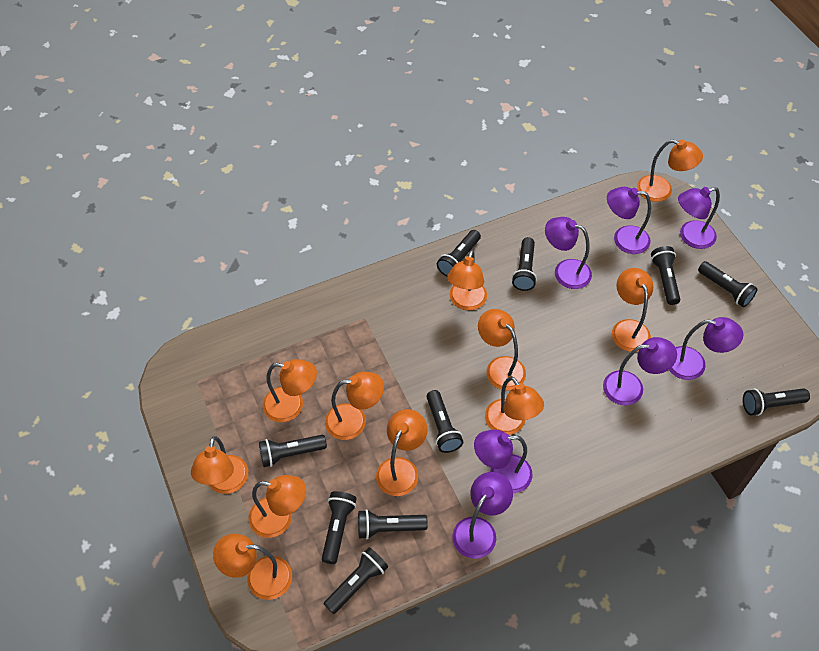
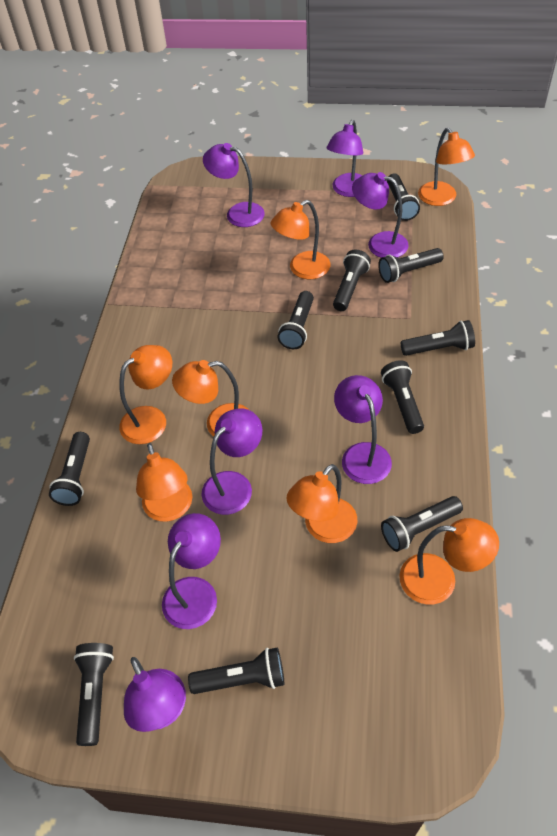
orange lamp: [191,436,248,494] [213,534,292,600] [248,475,306,538] [263,359,317,422] [325,372,384,440] [376,409,427,496] [447,250,487,311] [478,309,526,390] [485,376,544,435] [612,268,653,352] [637,139,703,202] = 11 -> [119,345,172,444] [136,443,192,522] [172,360,249,437] [271,200,330,279] [286,464,357,543] [399,518,499,605] [418,128,475,206] = 7

